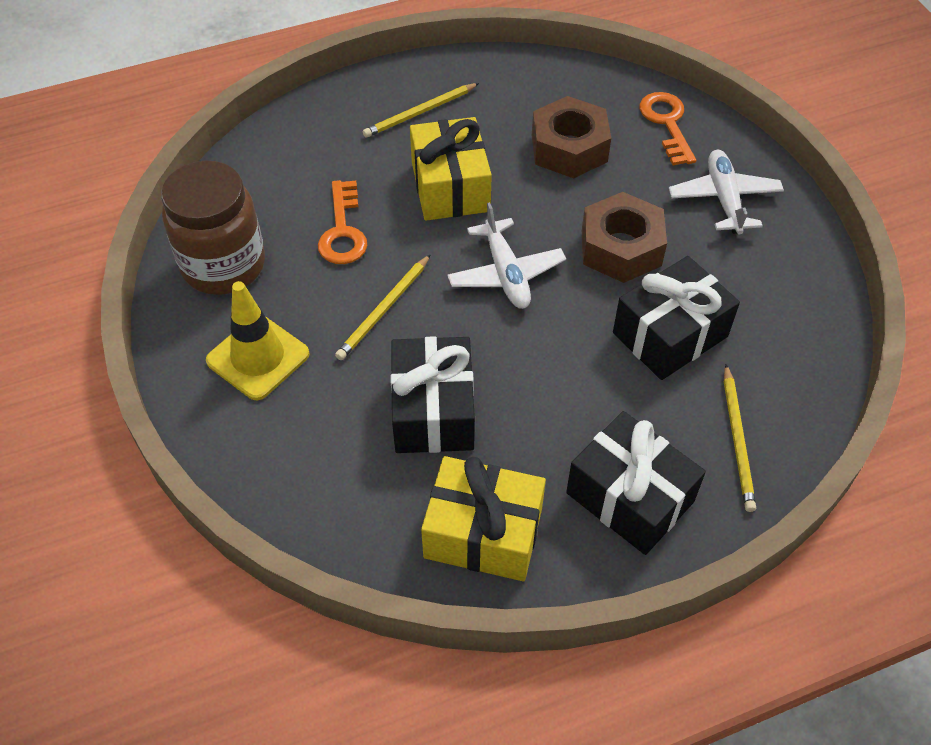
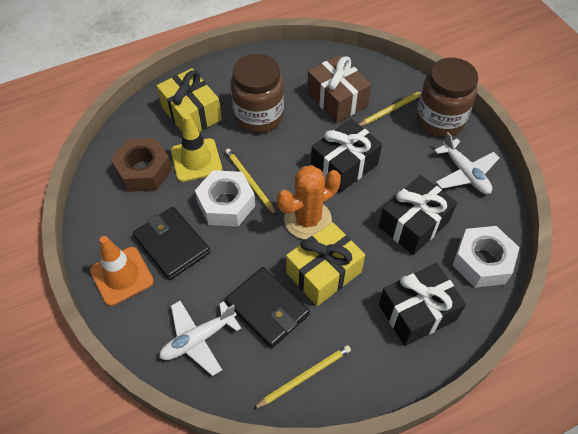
black wallet: none = 0 -> [133,207,210,280] [225,267,310,348] = 2
brown gift: none = 0 -> [307,55,371,123] = 1
brown jar: [161,161,265,295] = 1 -> [231,54,284,133] [416,58,478,137] = 2
brown nut: [532,96,611,178] [582,192,667,283] = 2 -> [111,138,172,192] = 1
orange cactus: none = 0 -> [277,165,341,239] = 1
orange key: [318,180,368,264] [640,92,696,165] = 2 -> none = 0
orange traffic cone: none = 0 -> [90,236,154,306] = 1
white nut: none = 0 -> [195,170,255,227] [453,226,520,288] = 2

